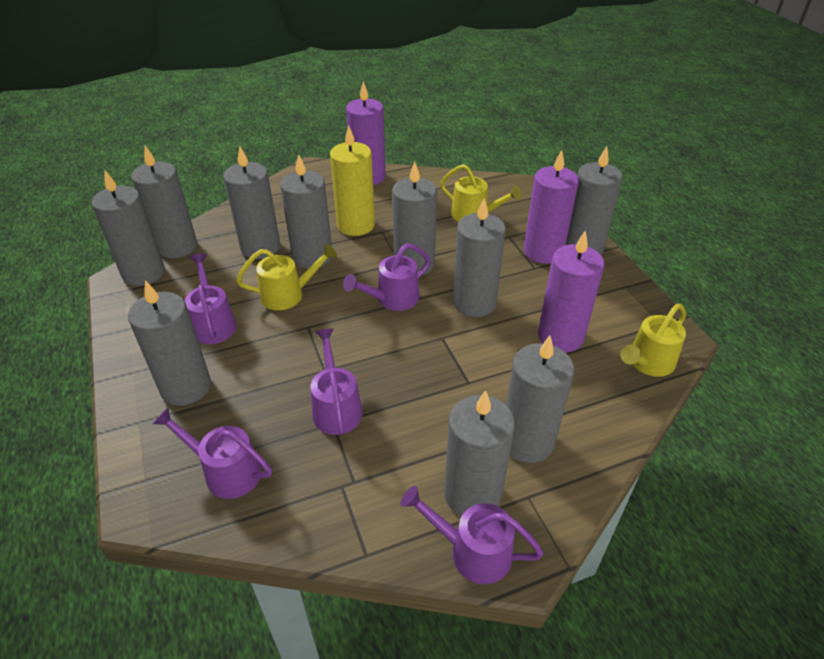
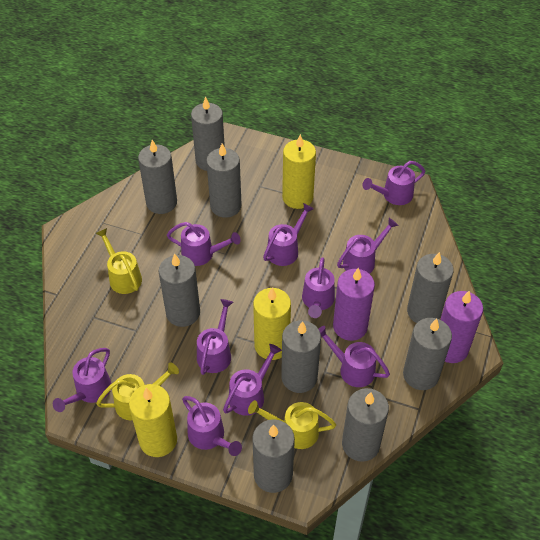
grey candle: [92,169,165,286] [128,280,211,406] [131,146,197,258] [224,146,280,259] [280,154,332,268] [392,162,437,276] [444,390,515,517] [453,198,506,317] [506,335,574,463] [566,146,622,254] = 10 -> [138,140,177,214] [159,253,200,327] [191,96,225,171] [206,144,242,218] [252,419,295,493] [281,320,321,393] [342,388,389,462] [403,318,452,390] [407,252,454,323] = 9
purple candle: [346,81,386,185] [524,150,579,264] [538,230,605,352] = 3 -> [333,268,375,341] [440,291,483,363] = 2
purple watering can: [153,407,272,499] [185,253,237,344] [311,328,363,435] [343,244,430,311] [400,486,543,584] = 5 -> [53,348,112,412] [167,222,241,266] [182,396,242,456] [197,299,233,375] [223,344,282,416] [263,203,314,266] [302,257,335,318] [319,326,390,387] [337,218,399,274] [362,161,425,205] = 10
yellow candle: [330,125,375,236] = 1 -> [129,384,177,457] [253,288,291,360] [282,134,316,209] = 3

